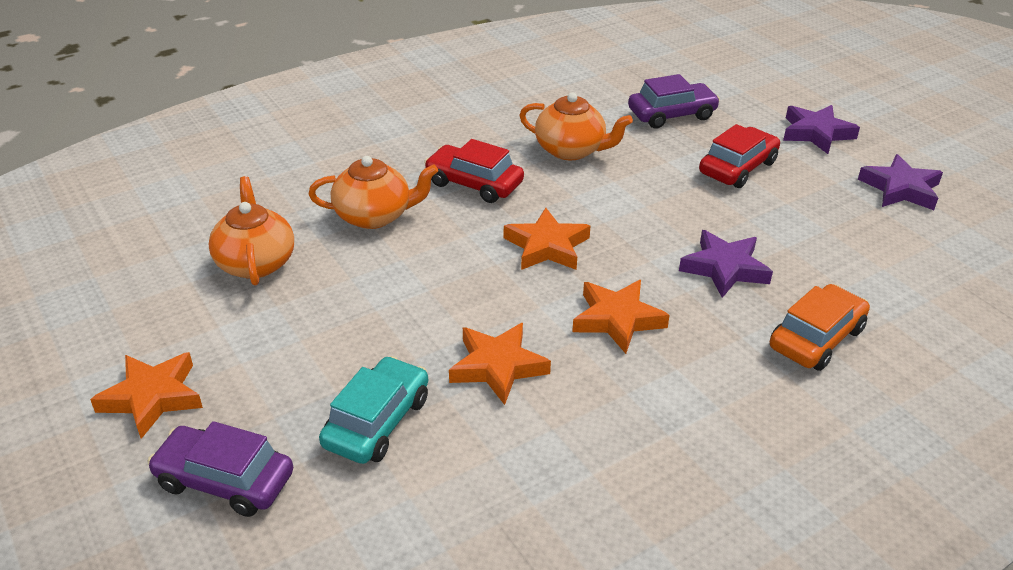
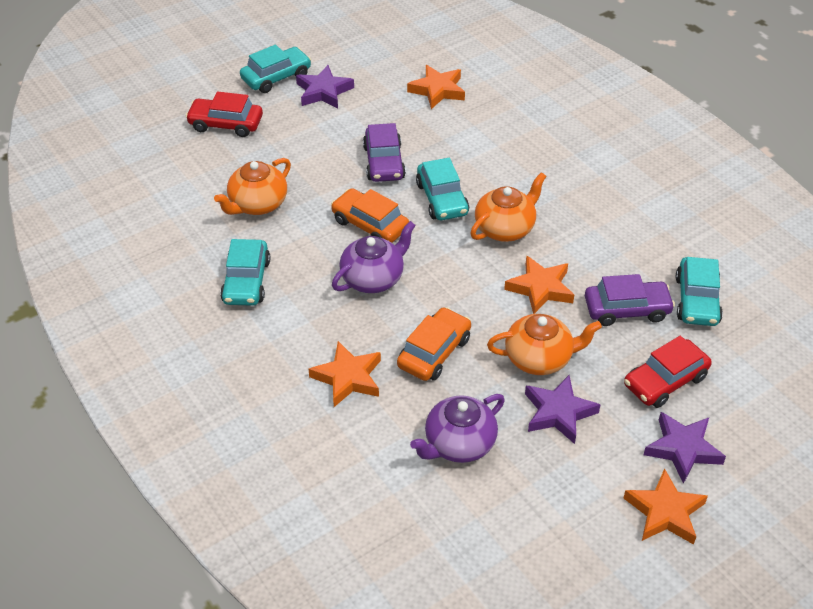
orange car: [770,284,870,371] = 1 -> [331,188,409,243] [397,307,471,381] = 2
purple teapot: none = 0 -> [332,221,416,293] [410,394,505,463] = 2
turquoise car: [319,356,428,464] = 1 -> [220,239,270,306] [240,45,311,93] [416,158,469,220] [676,257,723,326] = 4

